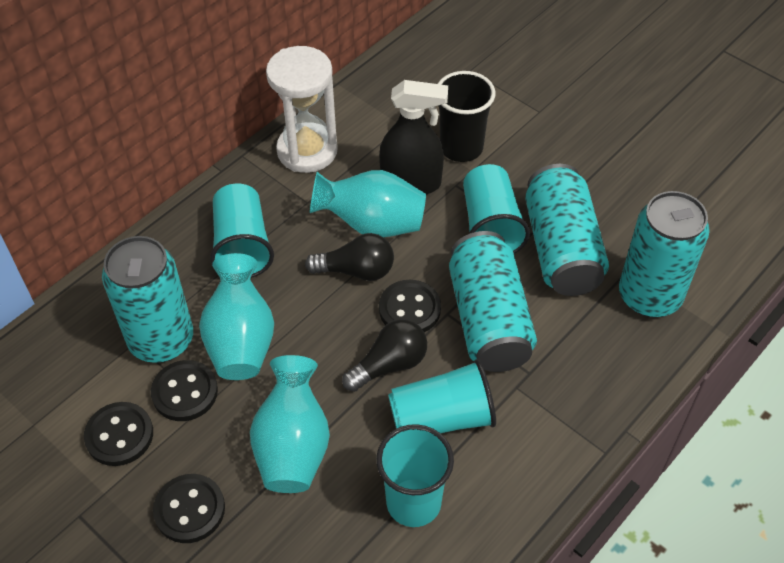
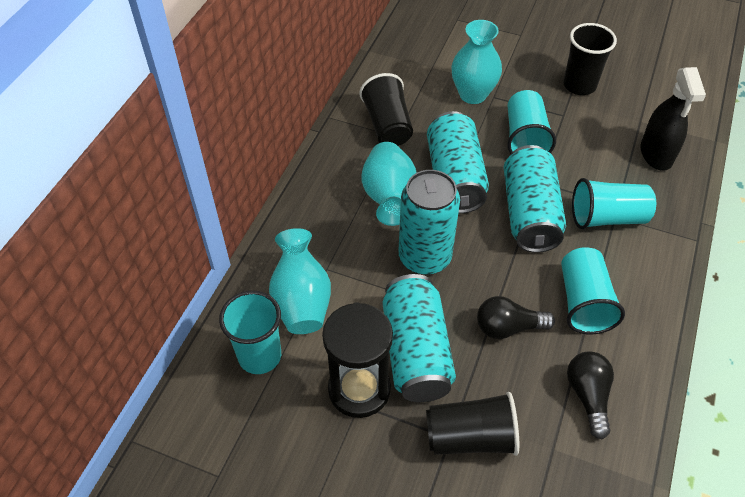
black button: [84,402,153,466] [151,360,218,421] [153,474,225,543] [379,280,441,332] = 4 -> none = 0
black cup: [438,71,495,162] = 1 -> [360,73,413,146] [426,392,519,456] [563,23,617,95] = 3
black hourglass: none = 0 -> [322,302,393,418] = 1
white hourglass: [266,46,338,173] = 1 -> none = 0

